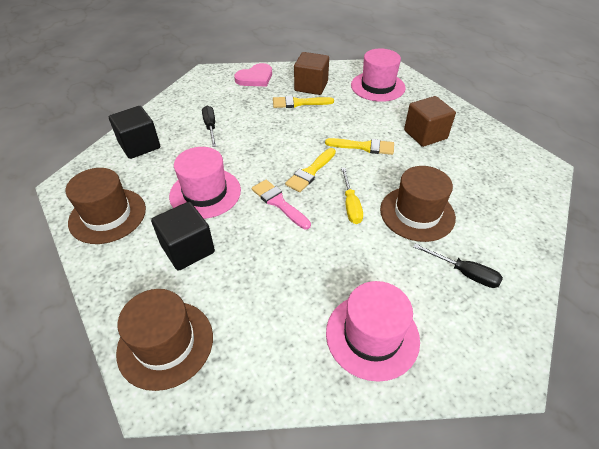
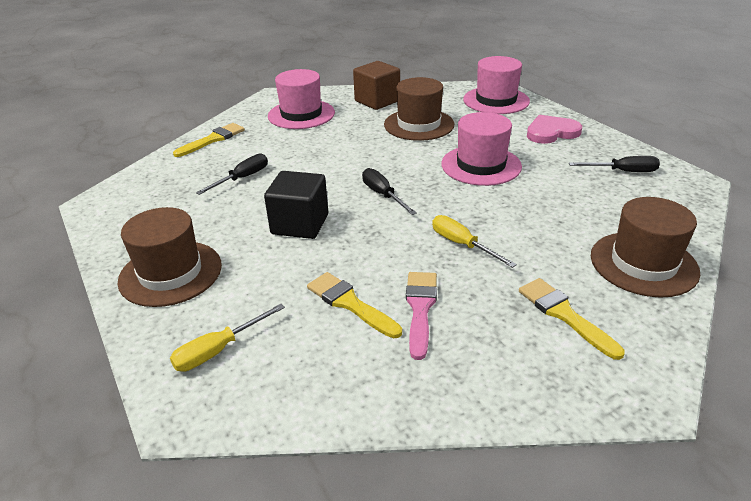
black cube: [109,106,160,159] [151,202,215,271] = 2 -> [264,171,328,239] = 1
black screwdriver: [202,106,216,147] [413,243,503,288] = 2 -> [196,153,268,195] [362,168,417,215] [569,156,660,172] = 3
brown cube: [294,52,329,95] [404,96,456,147] = 2 -> [353,61,400,110] = 1
yellow screwdriver: [341,168,363,224] = 1 -> [170,304,285,372] [432,215,517,268] = 2

